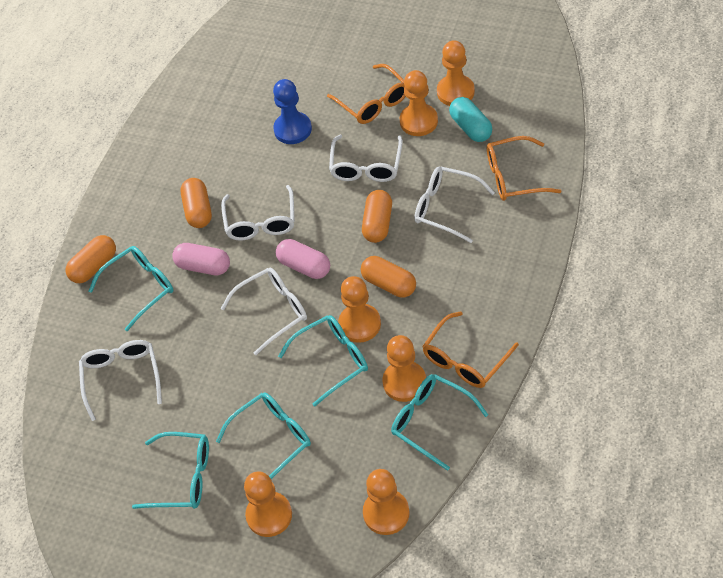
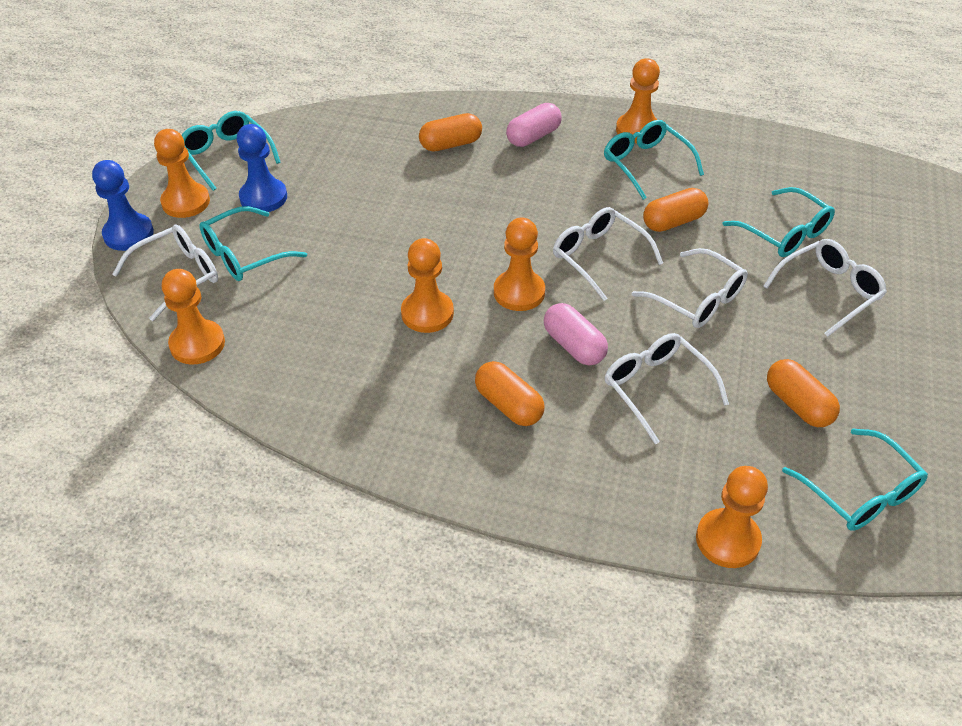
blue pawn: [273,79,312,144] = 1 -> [92,160,154,251] [237,124,287,212] = 2
orange glasses: [327,64,406,124] [422,311,519,388] [487,136,561,201] = 3 -> none = 0
turquoise capsule: [449,97,492,142] = 1 -> none = 0

